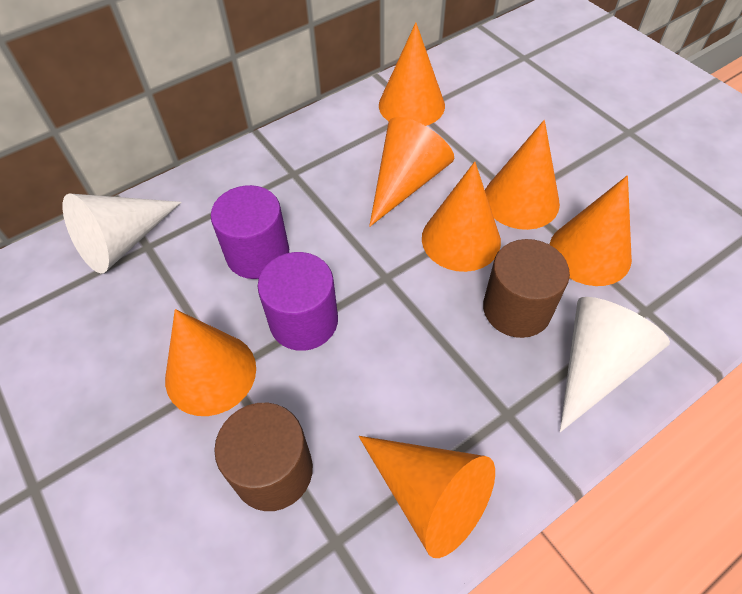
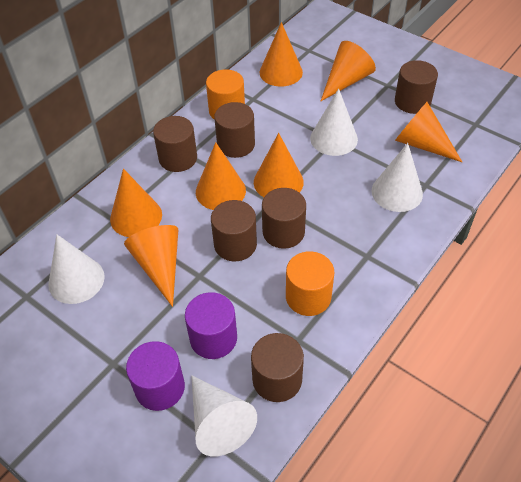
brown cylinder: [214,403,313,511] [483,239,570,338] = 2 -> [153,116,197,172] [211,200,257,262] [214,102,255,158] [251,333,304,402] [262,188,306,249] [395,60,438,114] = 6
orange cylinder: none = 0 -> [206,69,245,120] [286,251,334,316] = 2
white cone: [63,193,182,274] [560,297,670,432] = 2 -> [48,234,105,304] [191,375,257,457] [310,88,358,156] [372,143,423,212] = 4

